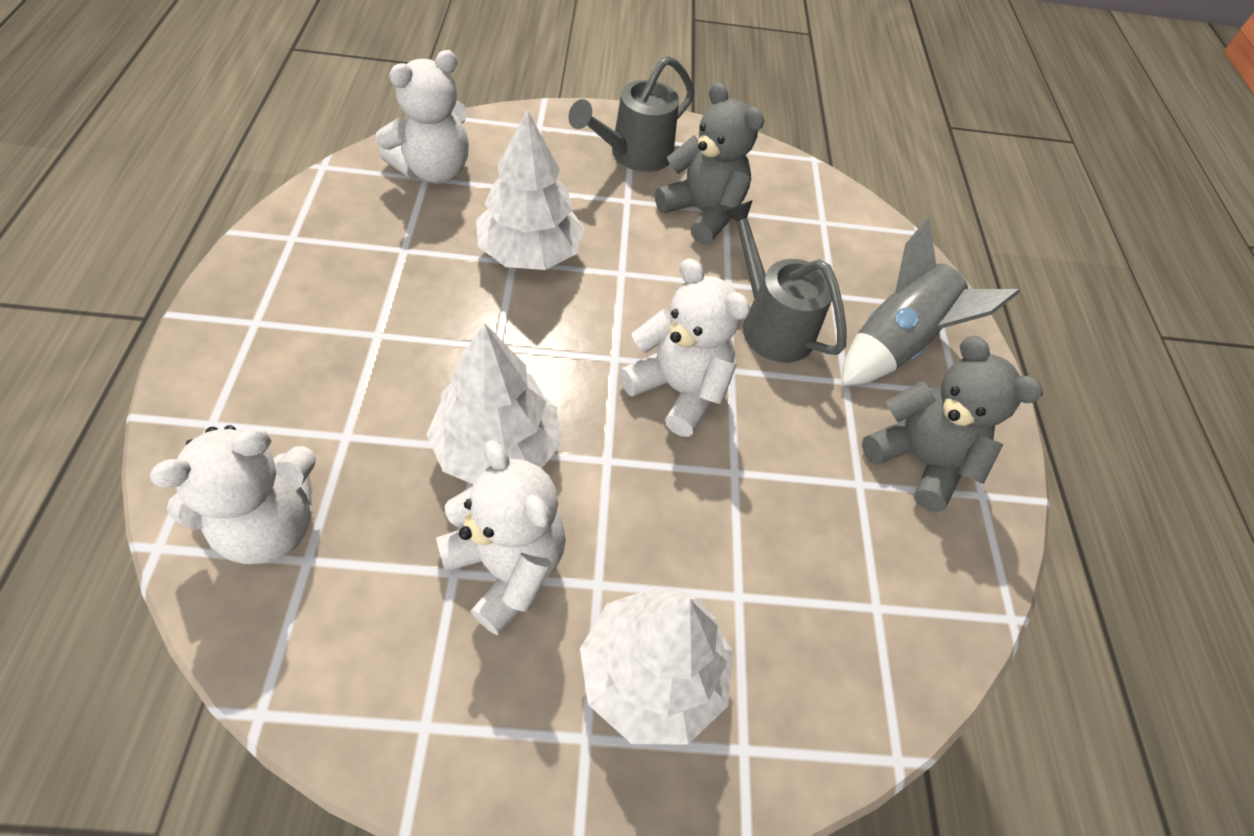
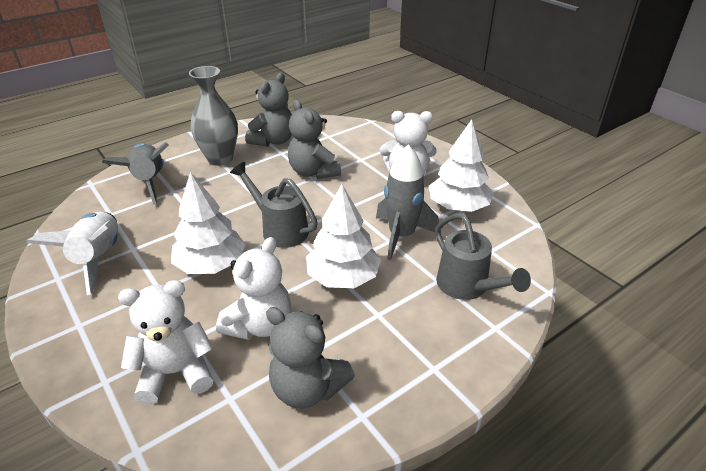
grey rocket: [842,218,1019,386] = 1 -> [102,142,169,205] [376,144,439,260] = 2
grey teddy bear: [655,82,764,245] [862,336,1043,512] = 2 -> [245,73,292,147] [266,307,355,409] [288,100,341,179] = 3
grey vase: none = 0 -> [189,66,238,166] = 1
white rocket: none = 0 -> [26,212,118,295] = 1
white teddy bear: [149,425,316,564] [376,50,469,183] [436,440,566,635] [619,258,750,437] = 4 -> [118,280,213,405] [216,237,291,340] [380,111,437,176] = 3

